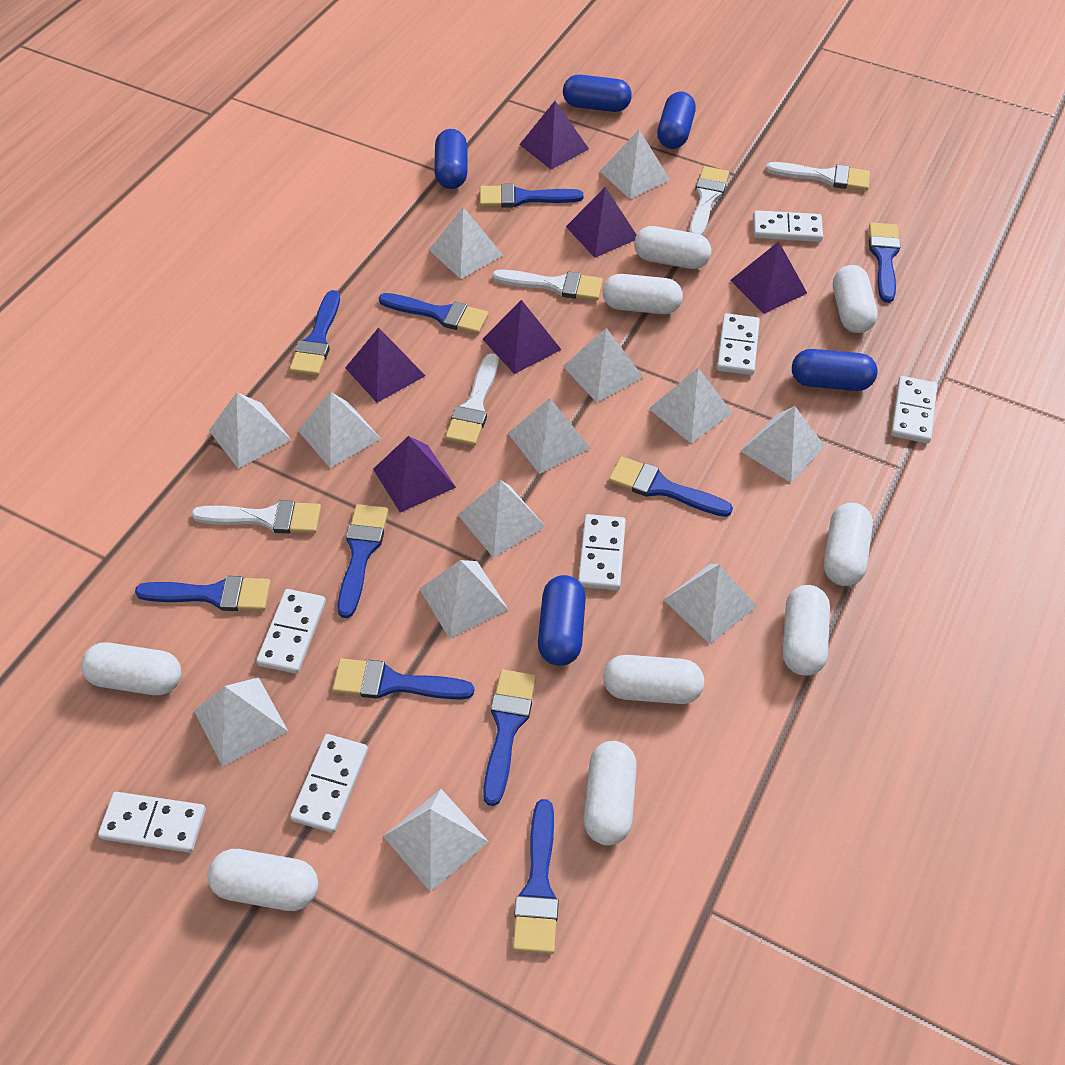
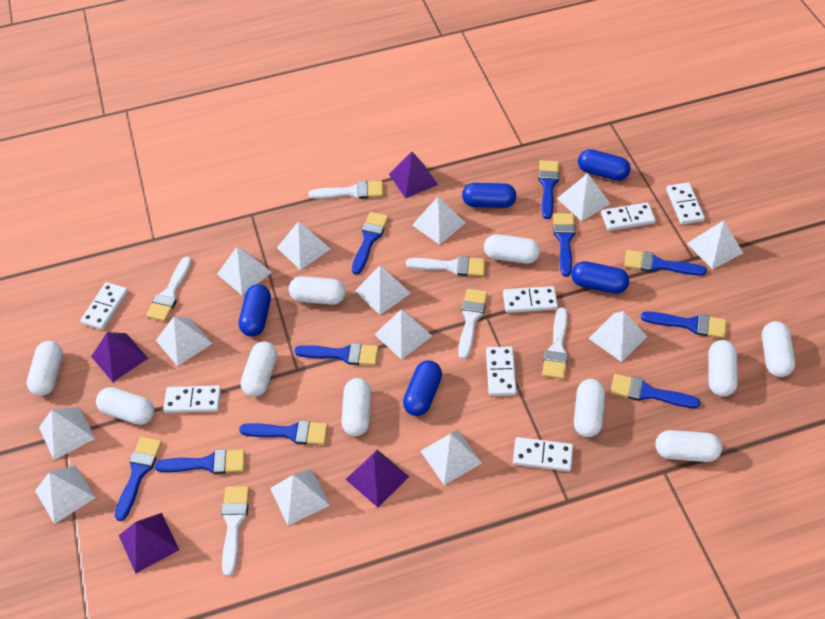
purple pyramid: [345,328,425,403] [373,436,456,512] [483,300,561,374] [519,101,589,169] [566,187,637,258] [730,241,807,314] = 6 -> [91,332,148,382] [119,513,179,573] [346,450,409,507] [389,152,438,198] = 4
white brush: [191,500,321,533] [445,353,499,446] [492,270,603,301] [689,166,729,235] [766,162,870,191] = 5 -> [146,257,192,321] [221,486,249,576] [309,181,384,199] [406,256,486,276] [458,289,488,359] [542,308,568,379] = 6
white capsule: [81,642,181,695] [208,849,318,911] [584,741,637,846] [603,274,683,314] [603,655,704,704] [634,226,711,269] [783,585,830,676] [824,503,873,586] [833,265,878,333] = 9 -> [27,341,63,396] [96,387,155,425] [241,341,278,397] [289,276,346,305] [341,378,371,436] [484,234,540,264] [574,379,605,437] [655,430,722,462] [708,340,738,397] [762,321,795,377] = 10

